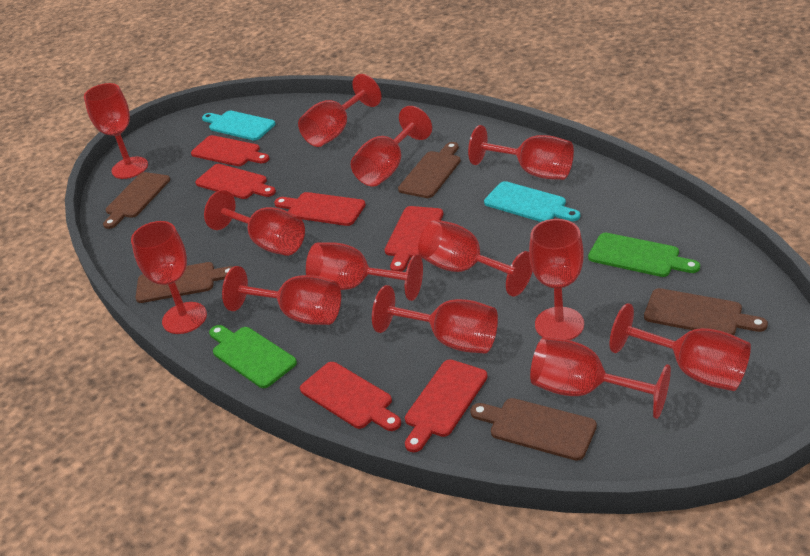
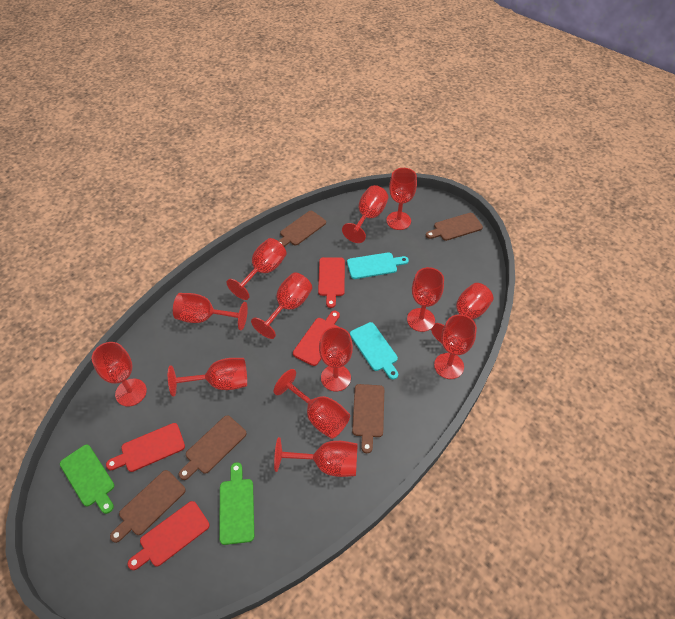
red cutting board: [191,135,269,166] [195,164,276,199] [274,192,366,226] [300,362,401,431] [385,206,444,272] [405,359,488,452] = 6 -> [106,423,185,472] [128,501,210,570] [293,311,340,366] [318,257,345,308] = 4

